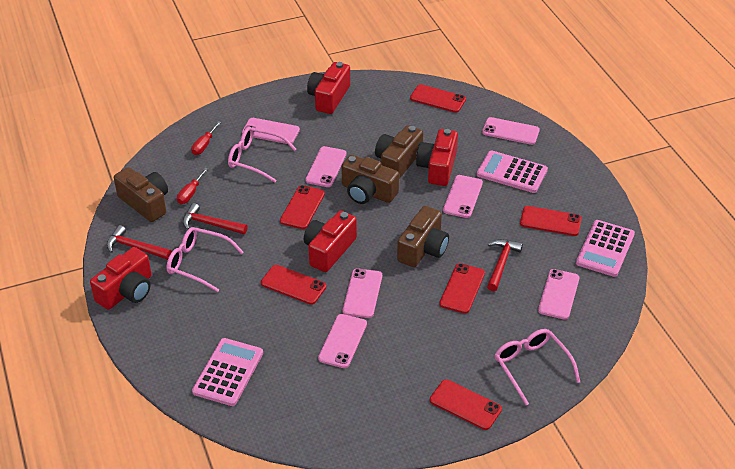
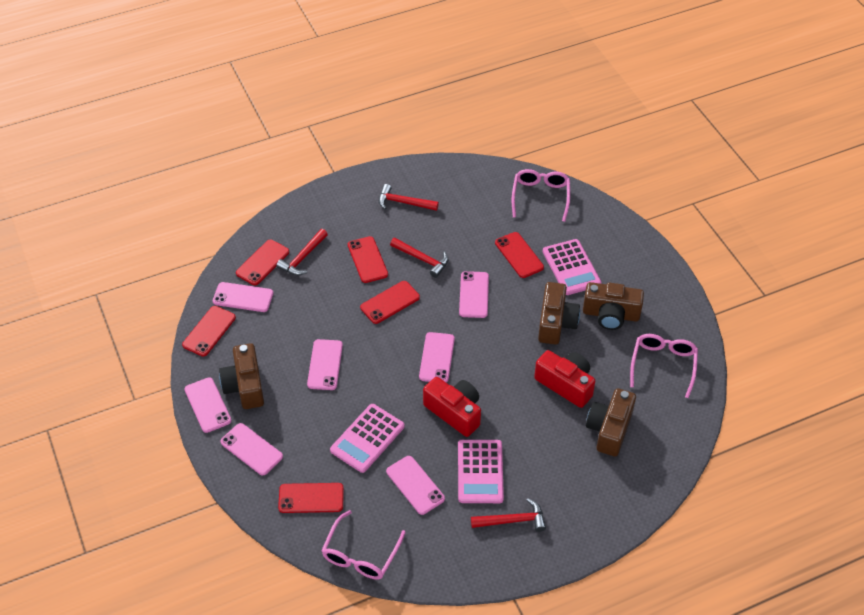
red camera: [90,247,152,310] [304,211,357,272] [307,62,350,114] [416,129,458,186] = 4 -> [423,377,481,437] [534,350,595,408] = 2
red hammer: [107,225,172,260] [183,203,247,234] [487,239,523,291] = 3 -> [276,229,328,275] [379,184,439,211] [390,238,449,278] [471,498,546,532] = 4
red screwdriver: [177,168,208,204] [191,121,221,155] = 2 -> none = 0

